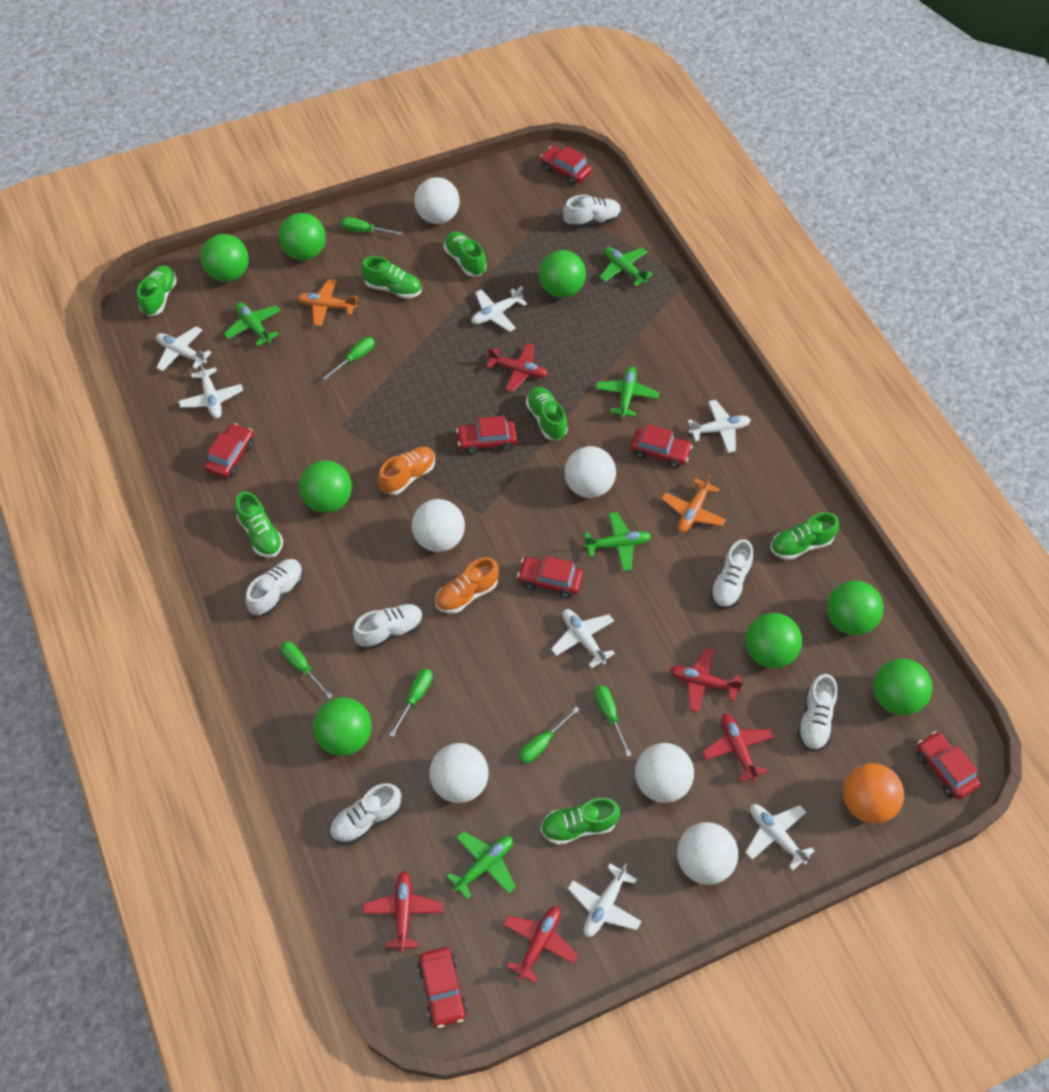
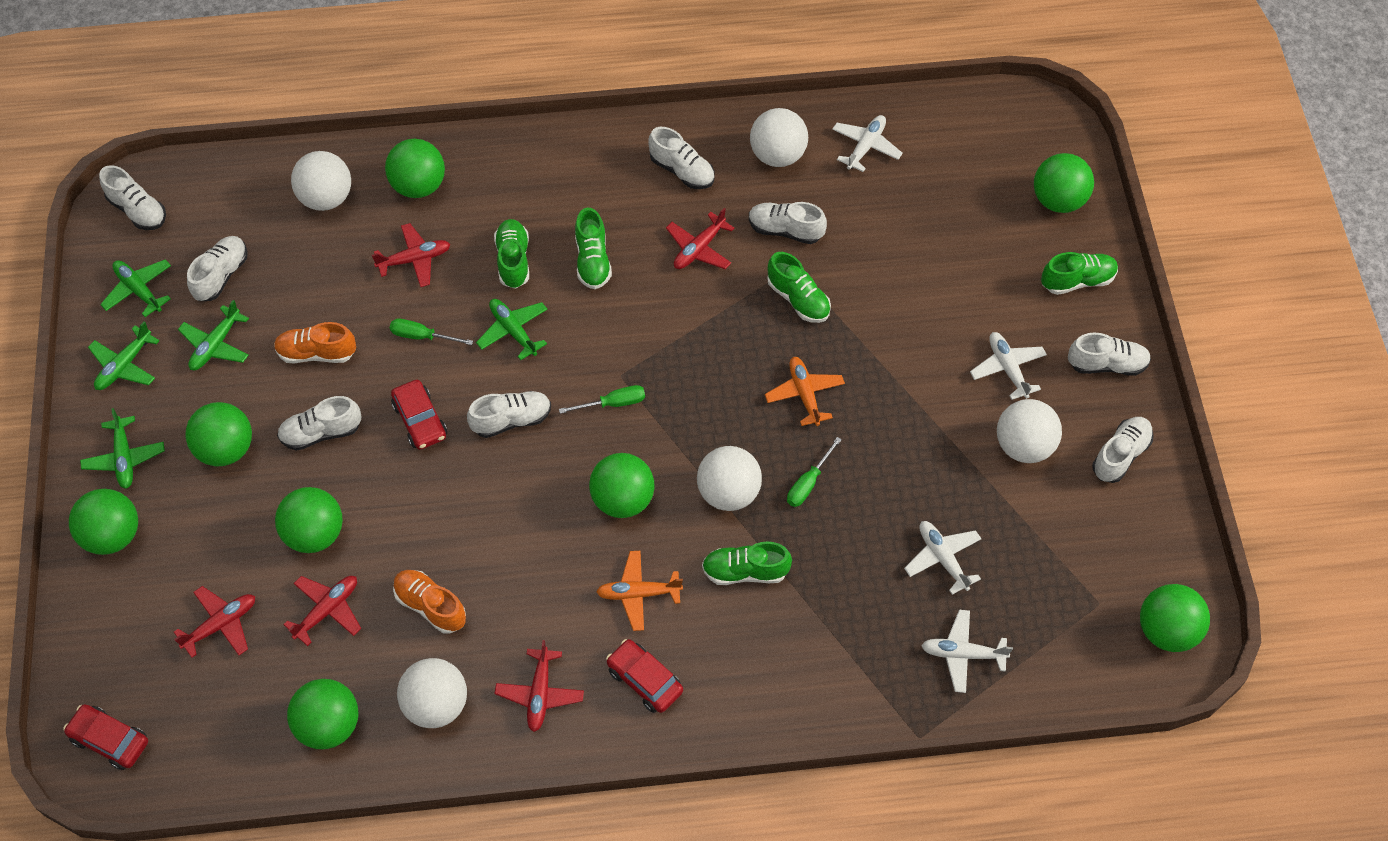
green screwdriver: [281,641,333,699] [323,337,375,380] [341,217,403,235] [390,669,433,737] [519,707,580,763] [595,685,632,757] = 6 -> [390,319,473,345] [559,385,645,414] [787,437,842,507] = 3
green shoe: [137,265,177,316] [235,492,283,558] [361,256,422,299] [444,231,486,277] [526,387,568,440] [540,798,620,845] [770,512,839,560] = 7 -> [494,219,529,289] [575,208,612,289] [702,542,792,585] [767,252,831,323] [1041,252,1118,295] = 5
orange ball: [843,763,904,823] = 1 -> none = 0
red car: [205,423,254,478] [417,947,467,1028] [456,416,517,455] [517,556,583,598] [540,146,592,186] [630,424,692,469] [916,731,981,799] = 7 -> [63,704,148,770] [391,380,447,450] [606,639,683,713] = 3
white ball: [412,499,465,552] [414,177,460,224] [430,743,488,803] [564,446,616,498] [635,743,694,803] [677,822,738,885] = 6 -> [291,151,351,211] [397,658,467,728] [697,446,762,511] [750,108,808,167] [997,399,1062,463] = 5
white plane: [156,326,212,371] [179,360,243,418] [472,286,527,332] [551,609,615,668] [568,863,642,937] [688,400,751,453] [745,804,814,870] = 7 -> [832,115,903,172] [904,521,981,595] [921,610,1013,693] [970,332,1047,400] = 4
white shoe: [245,559,303,616] [329,783,401,845] [353,604,423,650] [563,195,621,228] [710,539,753,609] [797,674,837,752] = 6 -> [99,165,166,230] [187,236,248,301] [277,396,361,451] [467,391,551,438] [649,127,714,189] [749,202,827,244] [1068,333,1151,376] [1092,417,1153,483] = 8

